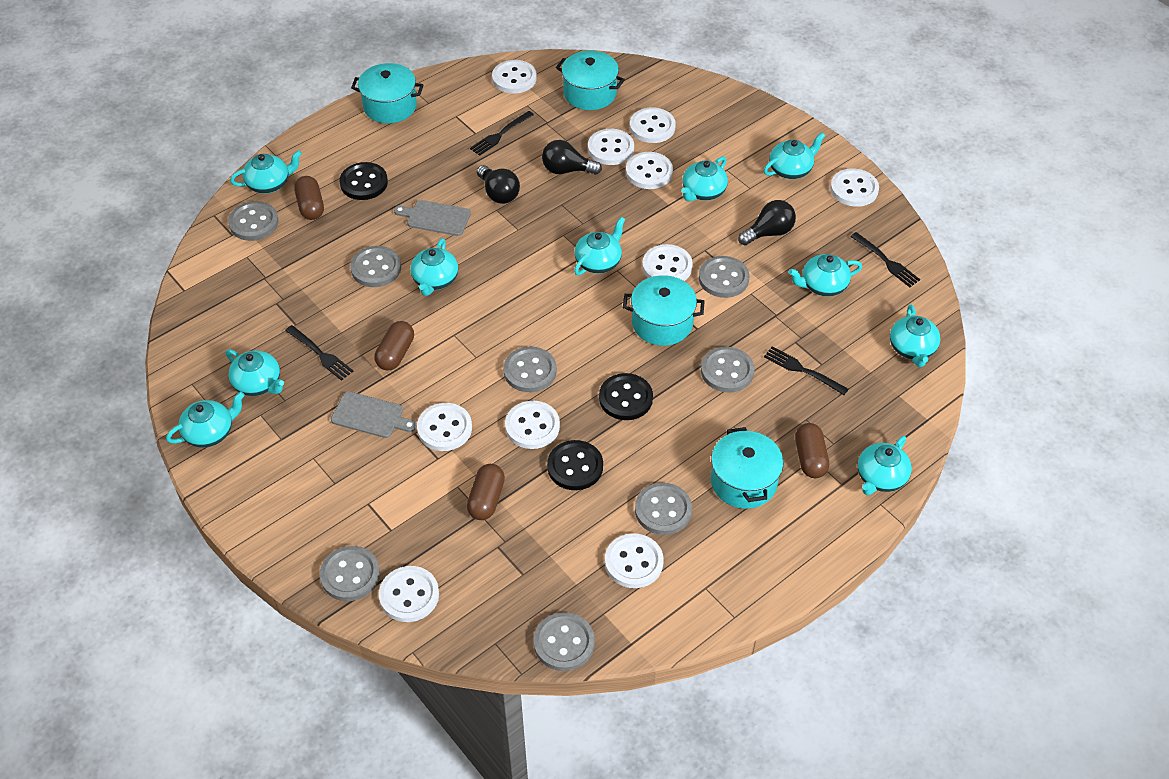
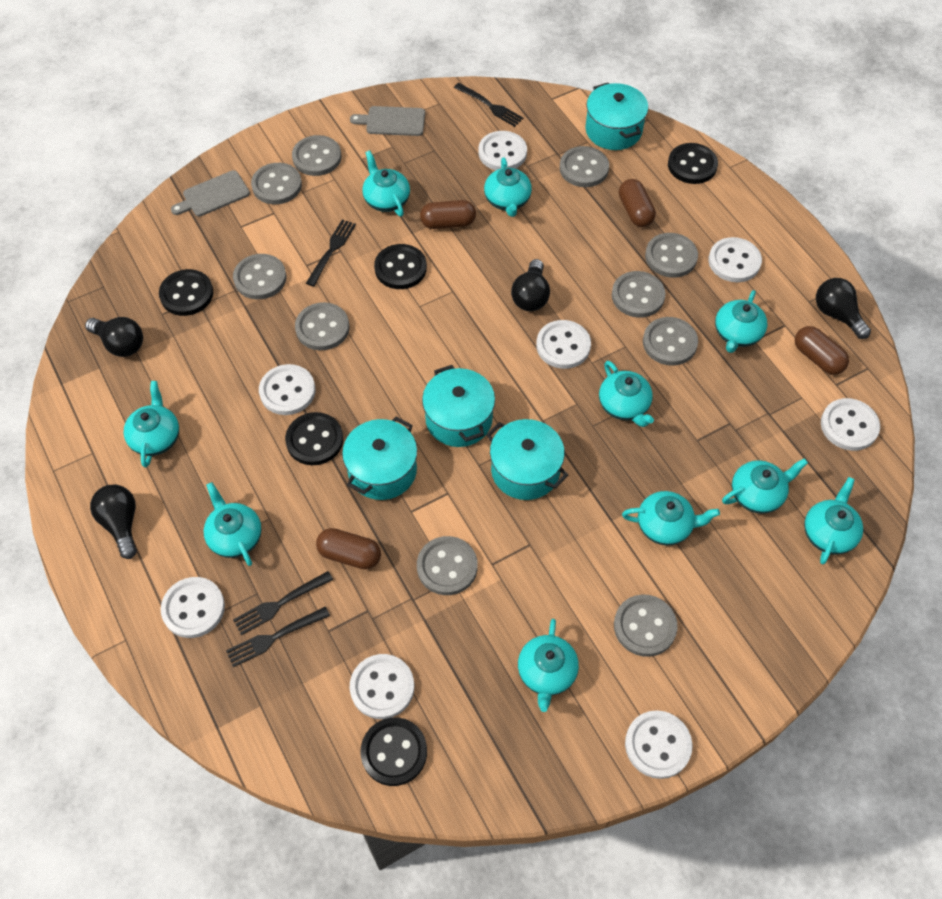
black button: [339,162,388,200] [547,440,603,490] [599,373,653,420] = 3 -> [159,269,214,316] [285,412,343,465] [361,717,427,786] [374,244,427,289] [668,143,718,184] = 5
black light bulb: [477,165,520,204] [542,140,602,175] [738,200,796,245] = 3 -> [85,317,143,357] [90,485,137,559] [511,259,550,311] [816,278,871,339] = 4
grey button: [228,201,279,241] [320,546,380,601] [350,246,401,287] [503,347,557,392] [534,612,595,671] [635,483,692,535] [699,256,750,298] [701,347,754,393] = 8 -> [233,254,287,299] [251,163,302,205] [292,135,341,176] [295,302,349,350] [417,536,478,595] [560,146,609,187] [612,271,666,318] [614,594,678,657] [643,317,698,366] [645,233,698,278] = 10
white button: [379,566,439,622] [417,403,472,451] [492,60,537,94] [505,401,560,449] [588,129,634,165] [605,533,663,588] [626,152,673,189] [630,108,676,143] [642,244,693,281] [830,169,879,207] = 10 -> [161,577,225,638] [259,364,316,415] [350,654,414,719] [478,131,527,170] [536,320,591,369] [625,710,692,779] [708,237,762,282] [821,398,880,451] = 8

